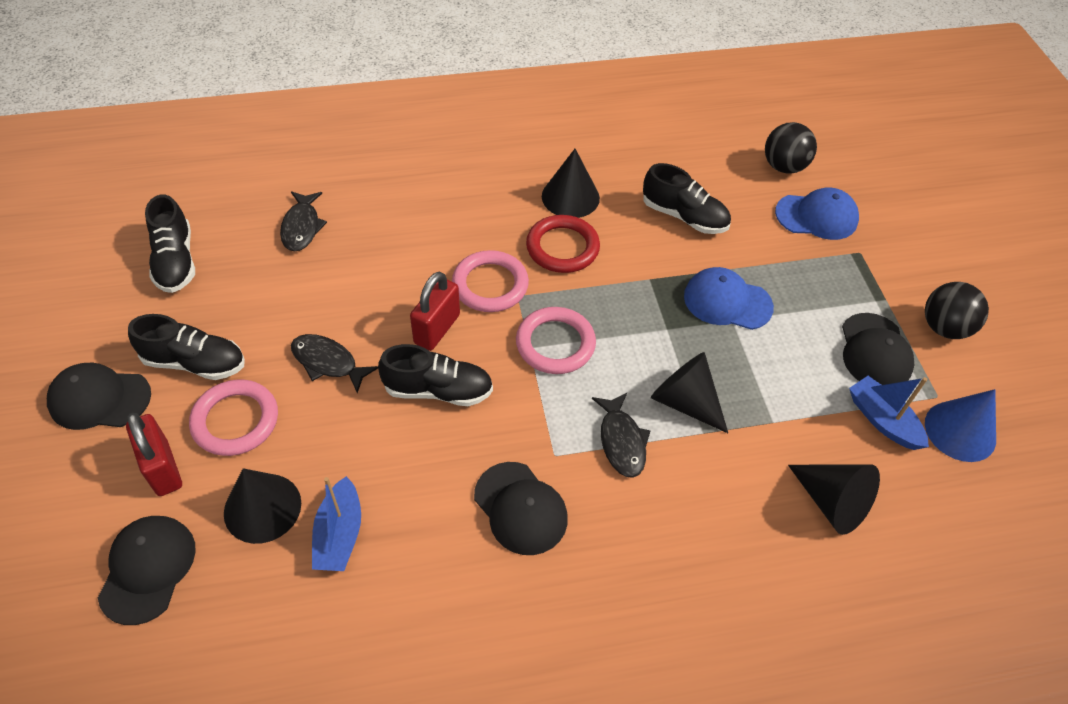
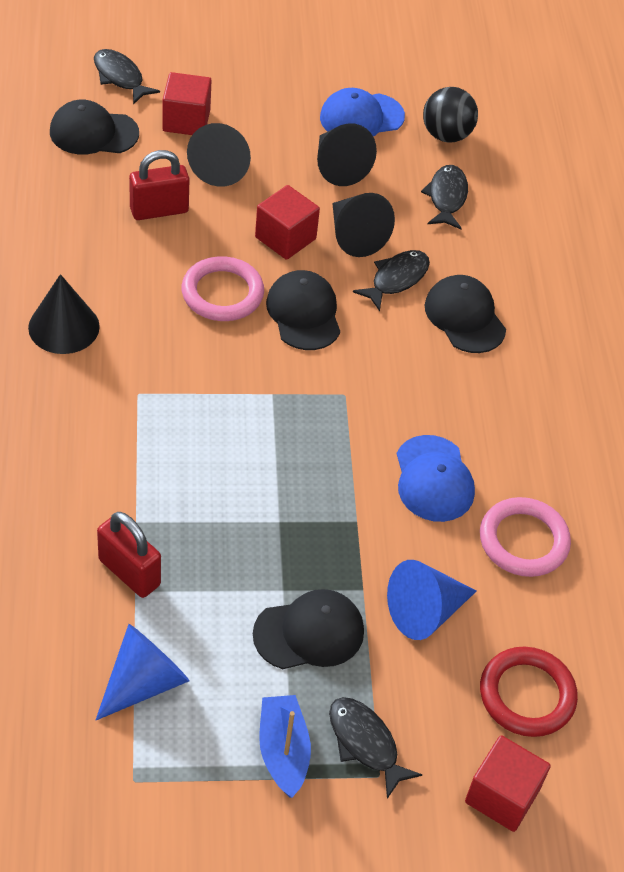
black ball: [765,122,817,174] [925,282,989,339] = 2 -> [423,87,478,143] = 1
black fish: [280,191,327,251] [291,334,378,393] [592,393,650,478] = 3 -> [94,49,160,105] [329,697,423,799] [353,250,430,311] [421,165,468,229] = 4
black shoe: [128,314,245,380] [145,195,195,293] [378,344,493,406] [643,163,731,234] = 4 -> none = 0
blue boat: [312,476,361,571] [849,376,929,450] = 2 -> [259,695,311,798] = 1
blue cone: [925,389,996,462] = 1 -> [96,624,189,720] [387,560,476,640] = 2
pink ring: [189,380,278,456] [452,250,529,312] [516,307,596,374] = 3 -> [182,256,264,321] [480,497,571,577] = 2
red cube: none = 0 -> [162,72,211,135] [255,185,320,260] [465,735,551,832] = 3

